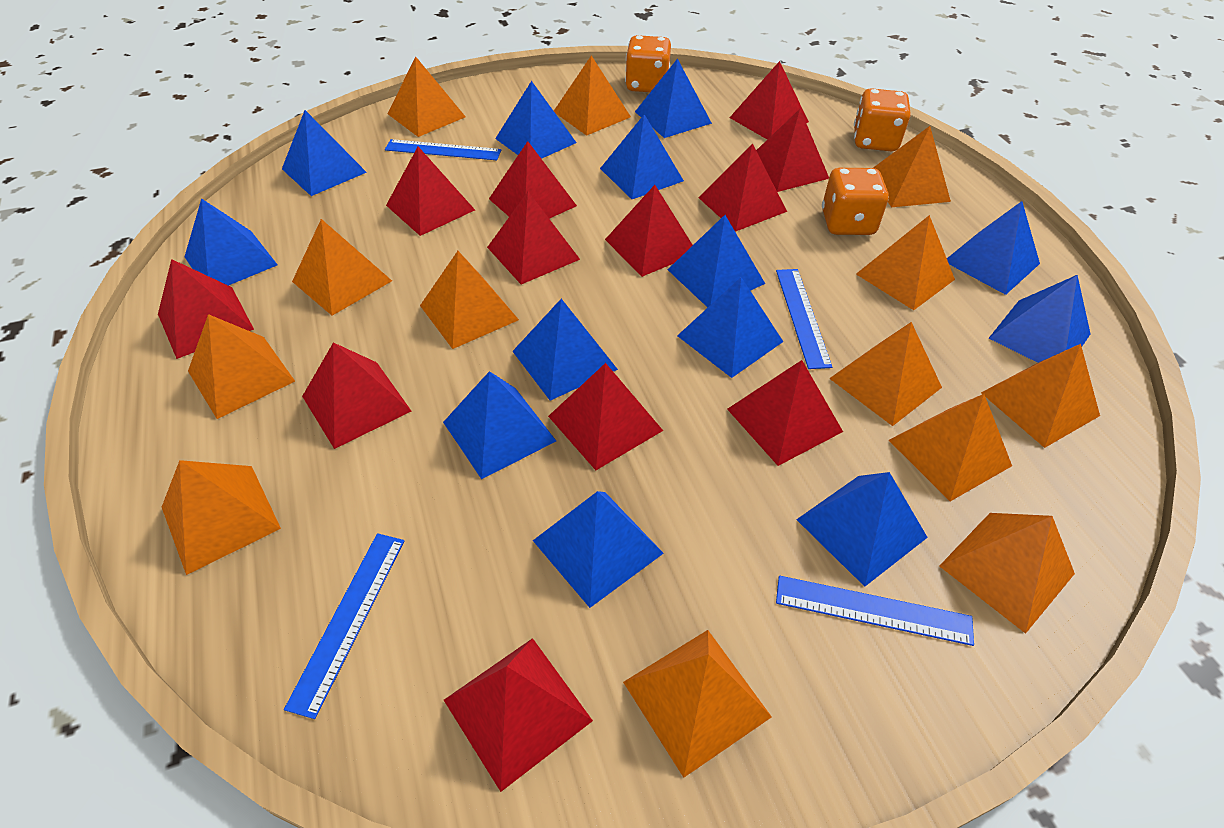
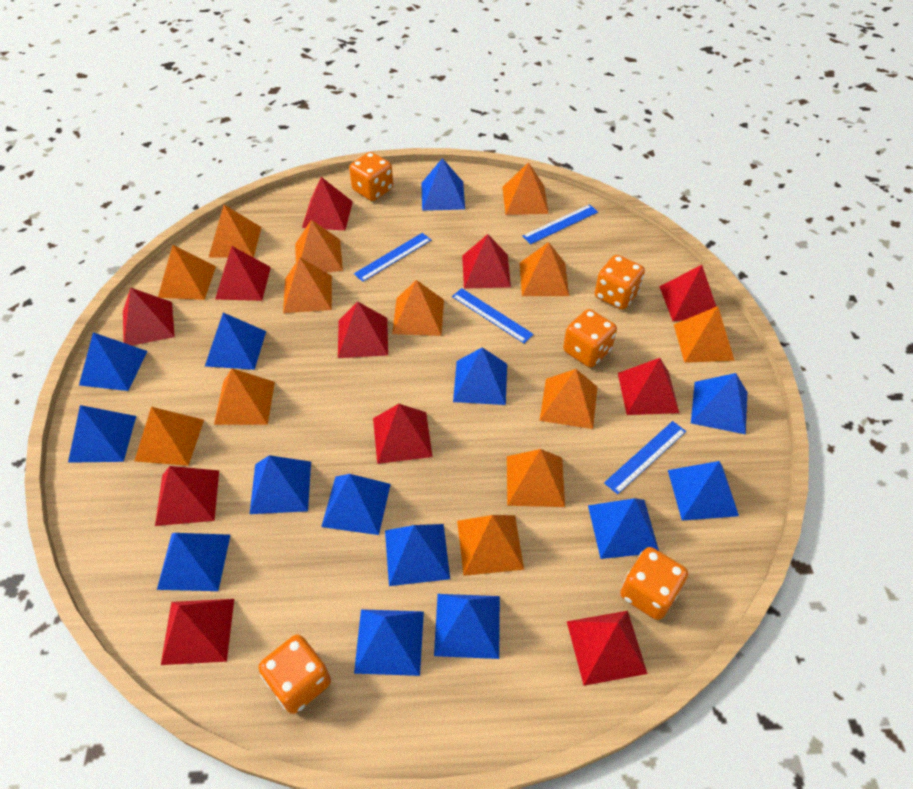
blue pyramid: [184,198,278,286] [282,110,367,196] [443,371,556,479] [495,81,576,159] [512,299,618,401] [533,491,664,608] [600,114,684,199] [635,58,712,138] [668,215,765,308] [677,277,783,378] [796,472,928,587] [947,201,1040,295] [989,275,1090,363] = 13 -> [68,405,136,463] [79,332,147,391] [157,533,230,591] [205,313,266,370] [250,455,311,514] [321,474,391,535] [354,609,424,676] [385,524,450,586] [421,158,465,211] [434,594,500,659] [453,348,507,405] [588,498,659,559] [668,461,739,521] [691,373,747,435] = 14
orange dice: [625,35,671,92] [822,168,889,235] [854,88,910,151] = 3 -> [258,634,331,714] [349,152,393,201] [563,309,617,367] [595,255,645,310] [620,547,688,620] = 5
red pyramid: [158,259,254,359] [302,342,411,449] [386,147,475,236] [444,638,593,792] [487,192,580,284] [489,141,577,219] [548,363,663,470] [605,185,693,277] [698,143,787,231] [727,360,843,466] [729,61,809,139] [756,109,829,192] = 12 -> [123,288,175,346] [155,466,219,526] [161,599,234,665] [215,246,271,301] [302,177,353,231] [338,301,388,358] [373,404,433,464] [462,234,511,289] [567,611,648,686] [618,358,679,415] [659,265,716,321] = 11

